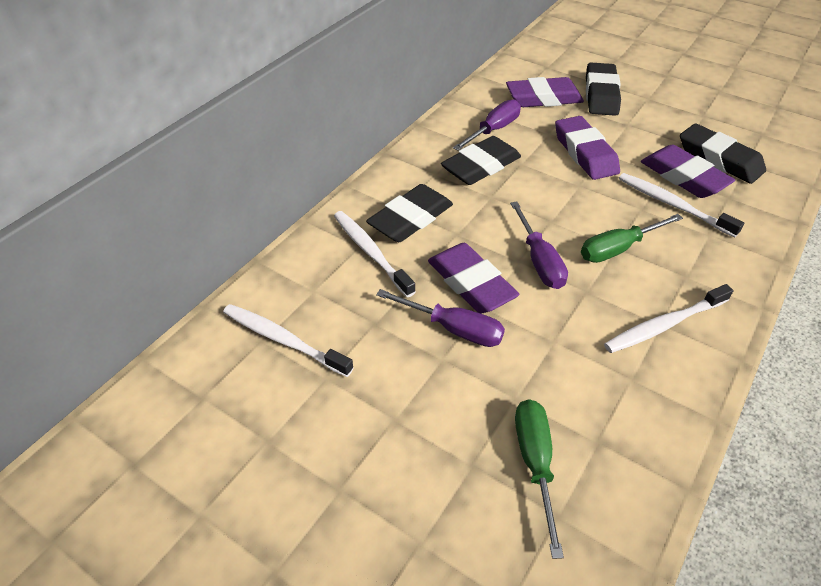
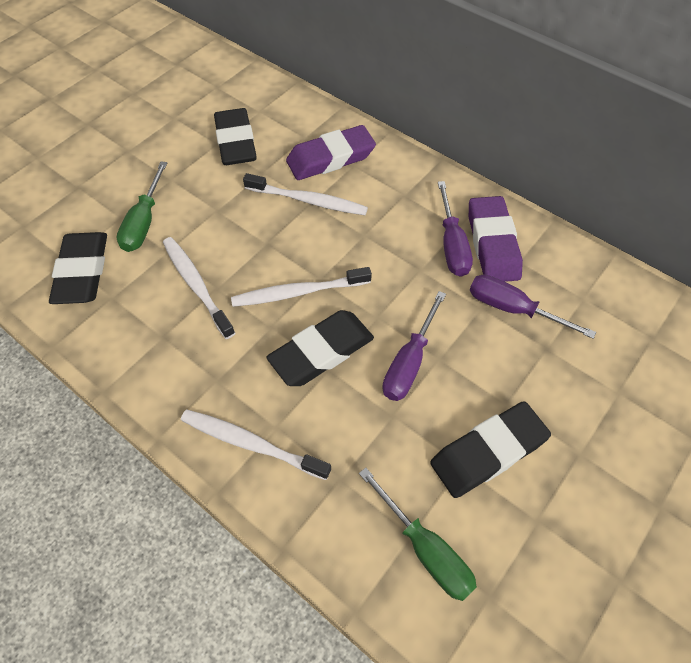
purple eraser: [428,243,519,314] [506,77,584,107] [555,116,620,180] [641,145,735,198] = 4 -> [286,125,376,180] [469,196,523,282] = 2

